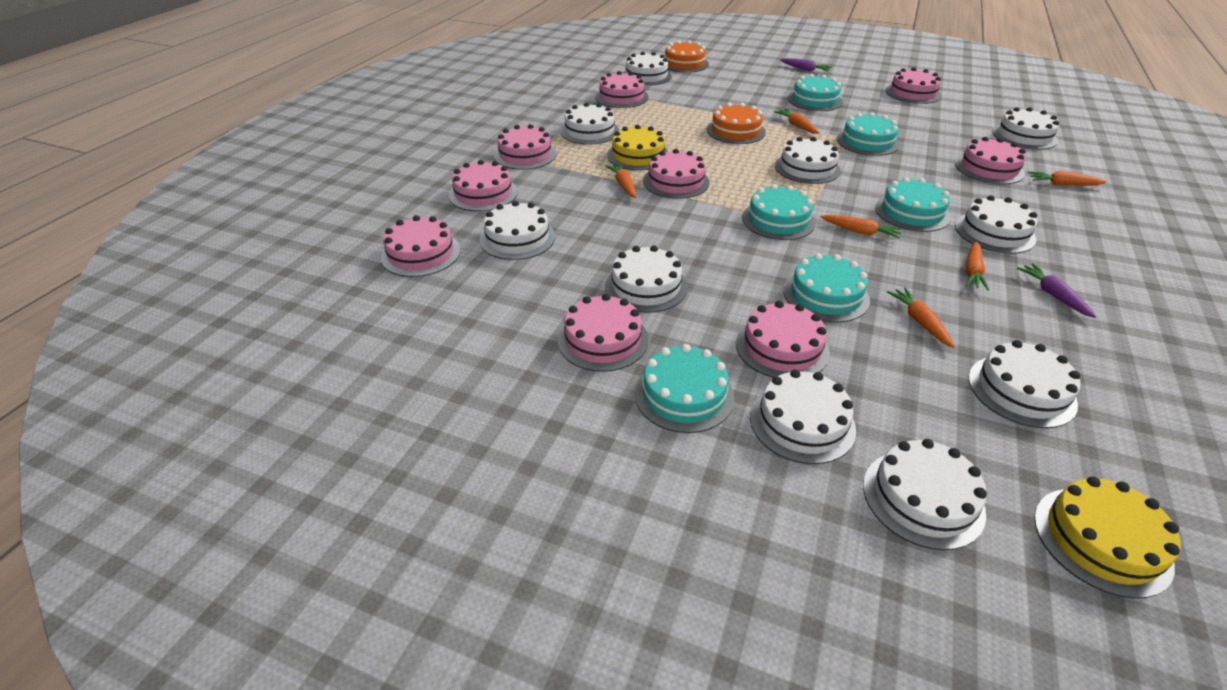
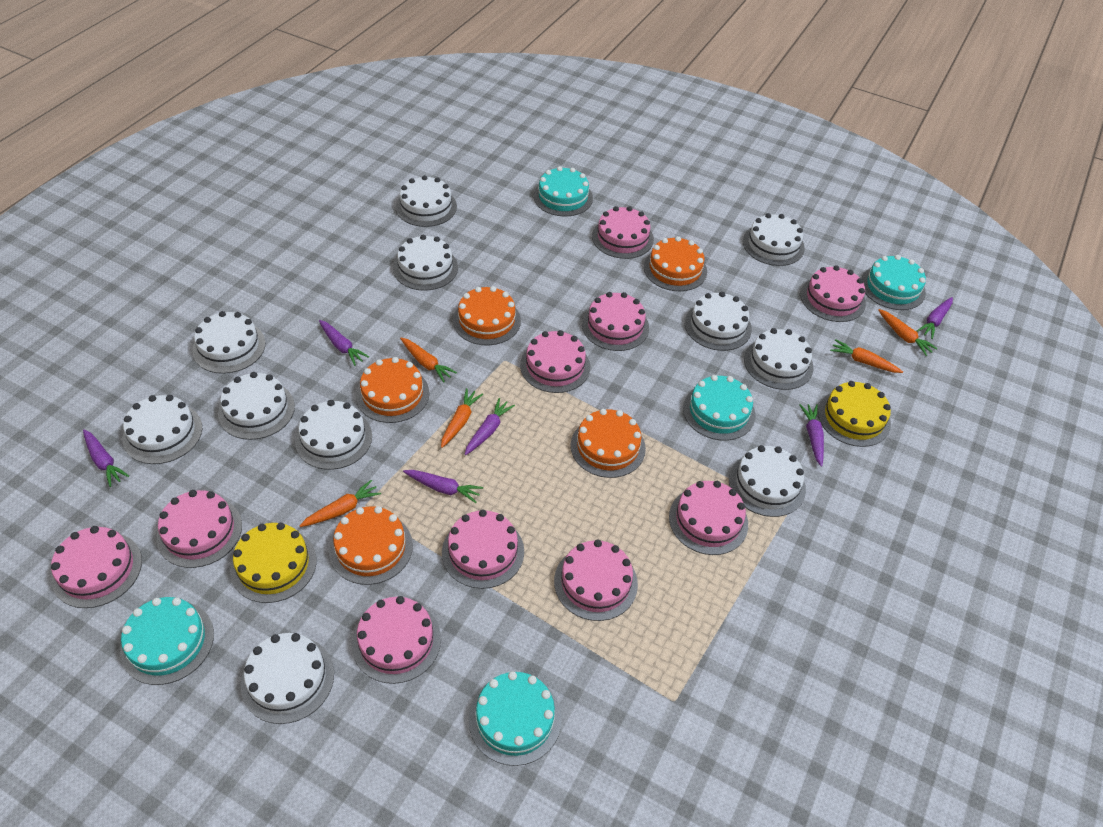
orange cake: [665,40,709,73] [707,103,766,144] = 2 -> [329,506,413,585] [356,357,429,423] [453,286,521,346] [571,409,646,478] [644,236,707,291] = 5
orange carrot: [606,163,636,198] [774,109,819,134] [820,215,902,239] [887,287,955,348] [966,241,989,290] [1028,171,1107,186] = 6 -> [300,480,381,527] [400,338,457,382] [441,388,483,448] [830,339,903,373] [878,309,938,356] = 5
pink cake: [381,215,460,277] [449,160,518,211] [494,124,557,170] [558,294,649,372] [595,71,649,108] [643,149,710,199] [736,301,830,378] [885,67,941,104] [955,137,1026,184] = 9 -> [51,526,142,608] [156,490,242,568] [352,596,441,684] [442,509,524,589] [520,330,590,393] [554,540,638,621] [582,292,649,351] [592,206,654,259] [669,481,748,555] [801,265,866,322] = 10
purple carrot: [780,58,832,71] [1017,263,1096,318] = 2 -> [83,429,129,487] [319,320,369,366] [403,470,483,503] [465,398,515,455] [799,404,824,467] [916,297,953,339] = 6
turquoise cake: [634,344,734,433] [742,184,816,240] [783,253,870,322] [788,74,843,111] [837,112,900,156] [875,177,950,232] = 6 -> [120,597,214,685] [469,671,562,766] [533,166,593,216] [683,375,756,441] [861,255,926,310] = 5
white cake: [480,201,555,260] [561,102,619,145] [605,245,688,313] [623,52,672,86] [750,369,856,464] [775,137,841,184] [863,439,987,550] [955,195,1037,254] [968,340,1081,428] [992,107,1059,150] = 10 -> [122,395,202,464] [192,311,265,374] [218,372,295,440] [240,633,334,724] [295,400,372,470] [393,235,458,291] [396,175,457,227] [685,292,752,351] [729,445,806,517] [743,213,805,266] [744,328,813,390] = 11

